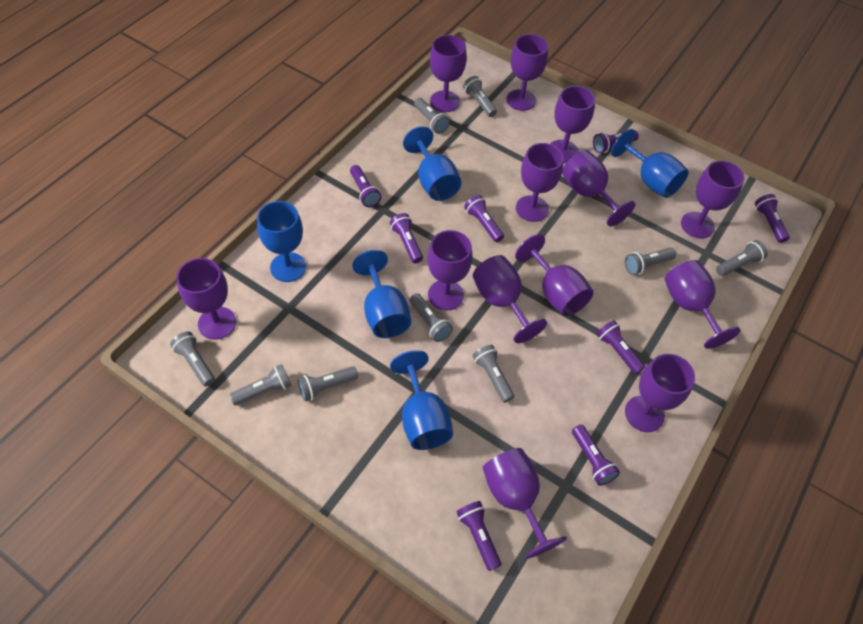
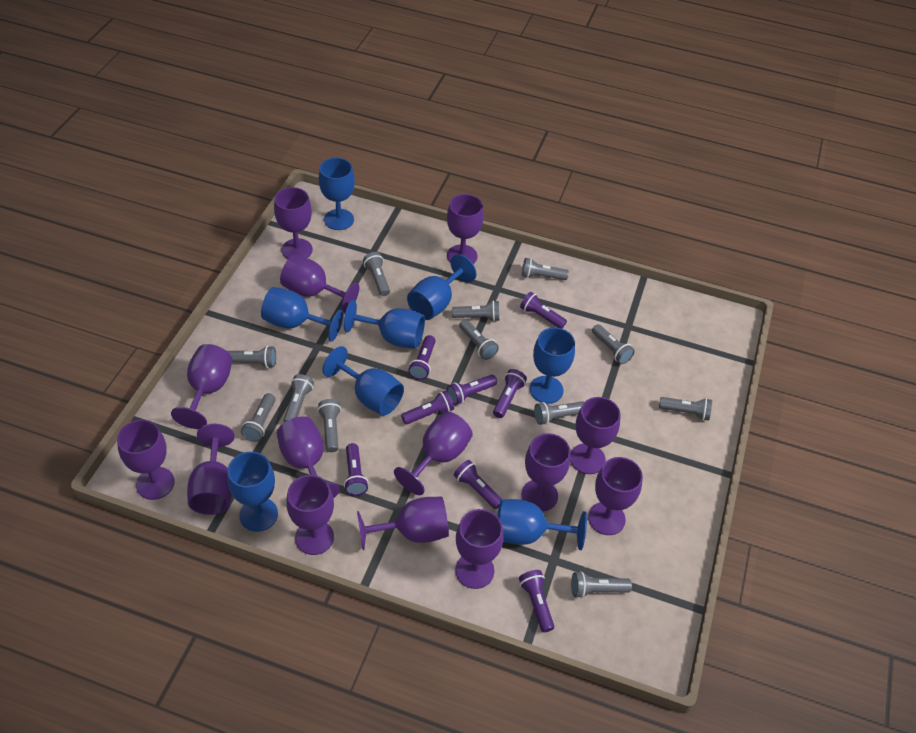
blue goblet: [257,201,306,282] [352,250,411,338] [390,350,453,450] [403,126,461,201] [611,129,689,198] = 5 -> [227,452,278,532] [261,287,343,342] [319,158,355,230] [323,346,404,416] [344,300,425,349] [407,254,477,320] [497,499,587,550] [530,327,575,404] = 8
grey flashlight: [170,331,215,387] [229,364,291,406] [298,366,358,401] [410,293,453,342] [414,98,450,134] [463,76,497,117] [473,345,514,403] [625,248,676,275] [716,240,768,276] = 9 -> [227,346,276,368] [241,393,275,442] [283,374,314,422] [318,399,341,452] [363,252,390,296] [452,300,499,322] [459,319,499,360] [522,258,569,280] [534,401,584,425] [571,571,632,598] [592,324,635,364] [659,397,712,420] = 12
purple goblet: [176,258,236,340] [427,230,472,310] [430,35,467,112] [473,255,547,343] [483,448,567,559] [507,34,548,111] [515,234,594,316] [516,143,564,222] [550,86,595,163] [562,150,636,226] [625,354,695,432] [665,260,741,349] [681,160,745,239] = 13 -> [117,420,175,500] [171,344,232,429] [187,424,235,515] [274,187,313,259] [277,416,340,498] [280,255,359,313] [286,475,334,555] [357,497,449,550] [394,412,473,495] [447,194,484,264] [455,509,503,589] [521,433,570,512] [570,397,621,474] [588,457,643,535] = 14

